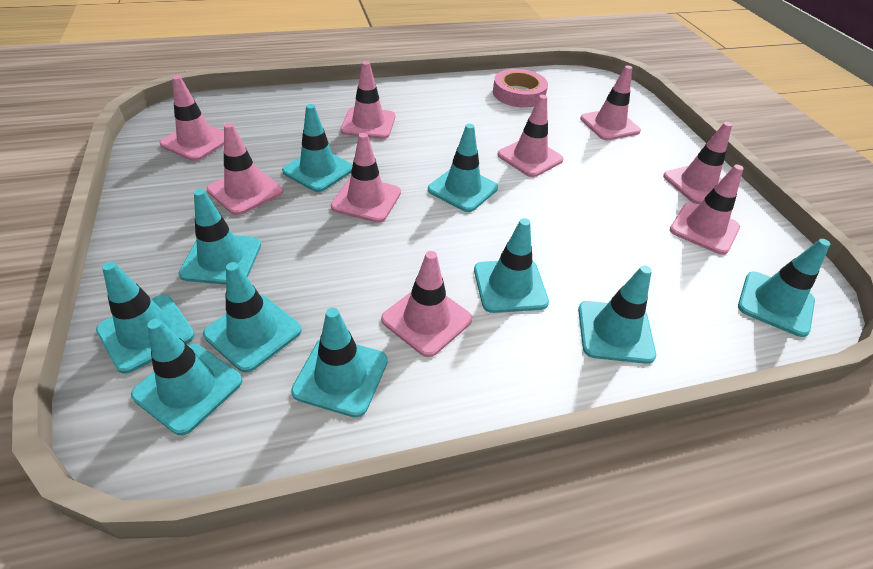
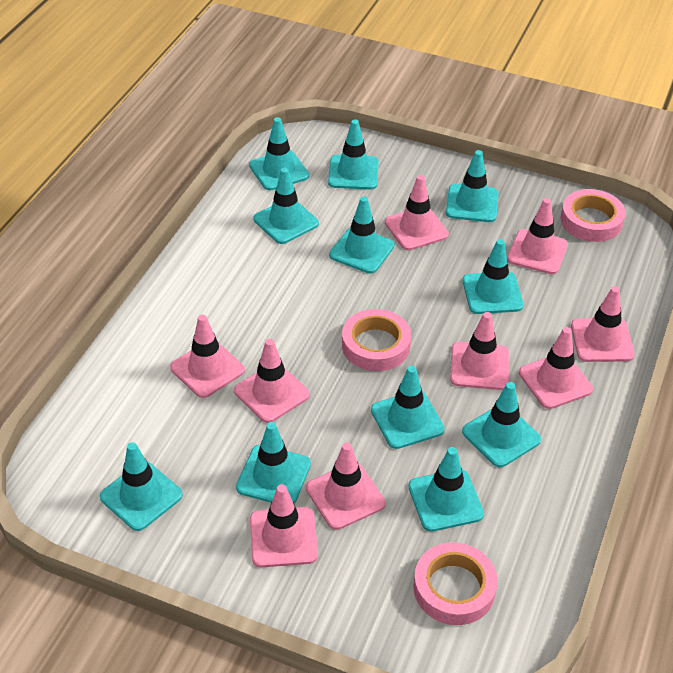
pink tape: [493,69,548,108] = 1 -> [342,309,411,371] [413,542,498,625] [560,189,626,242] = 3
turquoise traffic cone: [96,262,195,374] [131,319,243,435] [179,189,261,285] [203,262,302,373] [282,104,353,192] [291,308,388,418] [428,124,498,212] [474,218,549,313] [578,265,656,364] [738,239,830,337] = 10 -> [100,442,183,531] [236,422,311,504] [249,117,309,191] [253,168,319,244] [328,119,379,190] [329,196,395,274] [371,366,445,449] [408,447,484,532] [446,150,499,222] [462,382,541,467] [463,239,524,314] = 11

